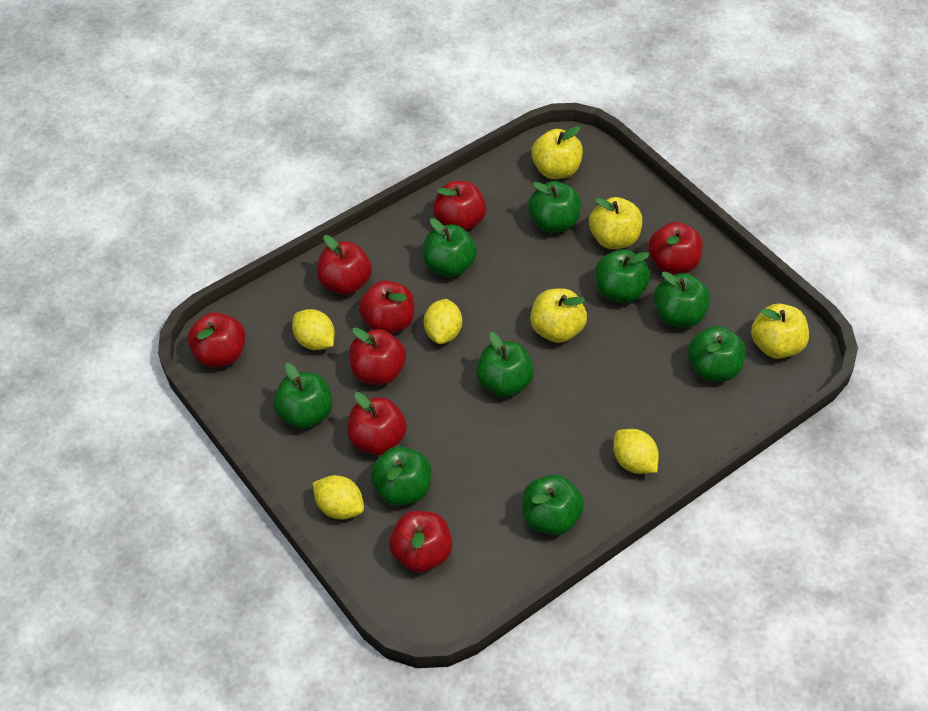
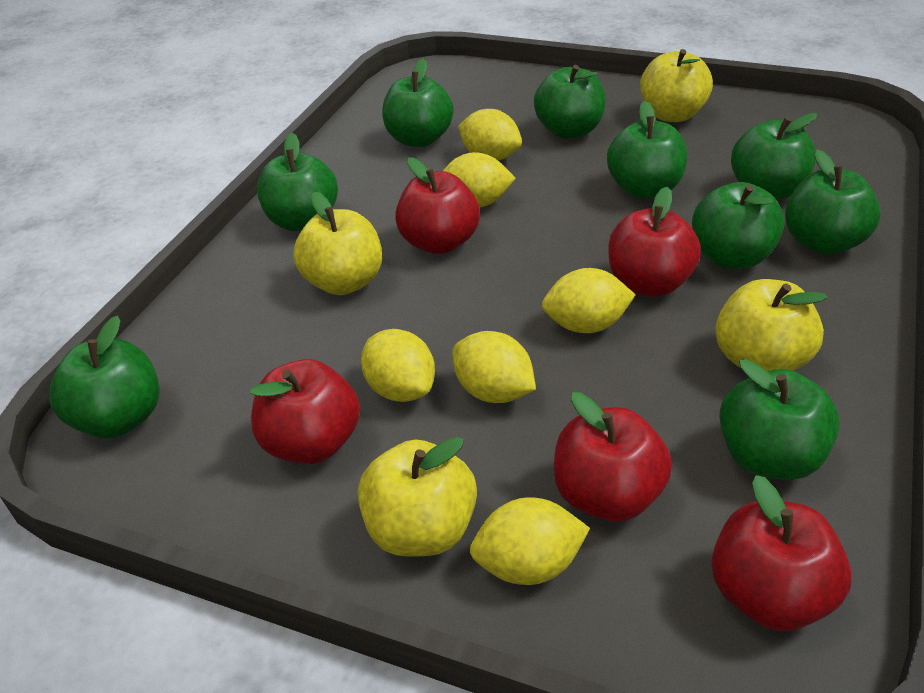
red apple: [188,312,246,367] [317,235,372,295] [347,392,407,455] [349,327,406,385] [359,280,414,334] [389,511,452,573] [433,181,486,231] [648,222,703,274] = 8 -> [250,359,360,464] [395,157,480,254] [554,392,672,522] [608,187,701,297] [711,475,852,631] = 5
yellow lemon: [292,309,335,350] [312,475,364,519] [424,299,462,344] [613,429,659,474] = 4 -> [361,329,435,402] [443,152,516,208] [453,331,536,403] [458,109,522,160] [470,497,590,585] [542,268,635,333] = 6

